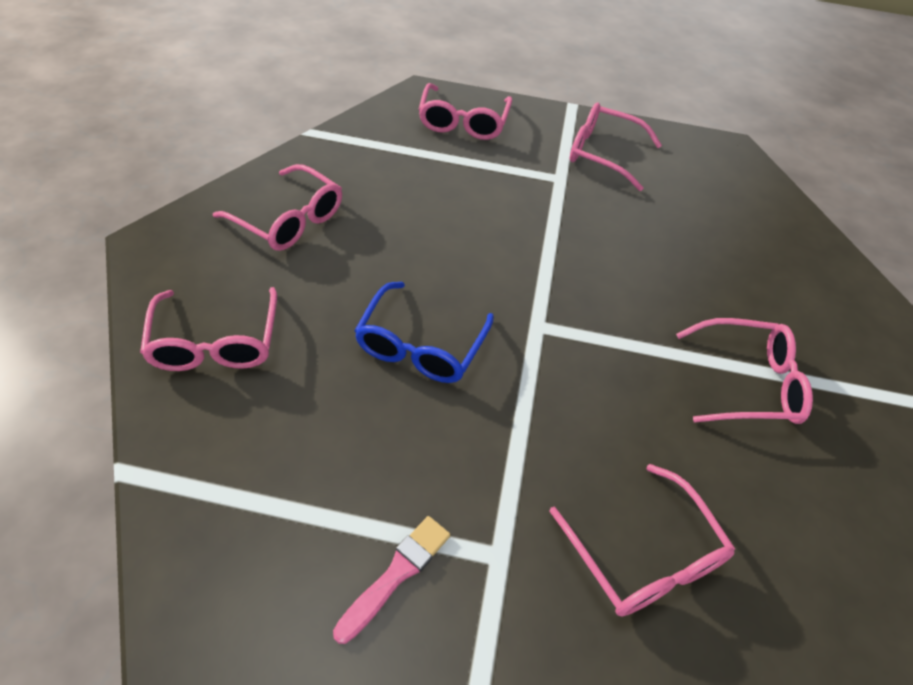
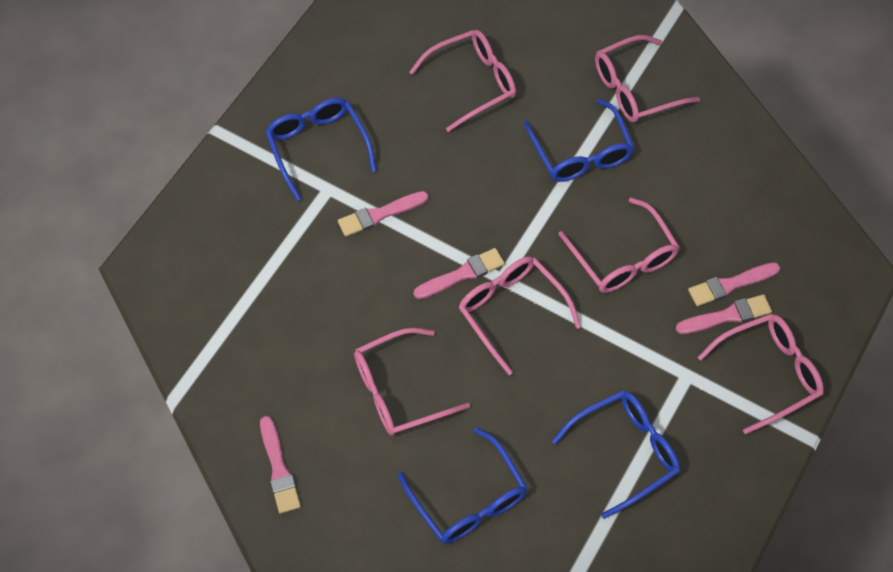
blue glasses: [354,282,494,383] = 1 -> [265,98,377,201] [398,427,528,544] [523,99,635,182] [552,390,680,519] = 4
pink brush: [333,516,450,644] = 1 -> [260,416,301,514] [338,191,429,237] [413,248,505,299] [676,294,772,334] [688,262,780,306] = 5

